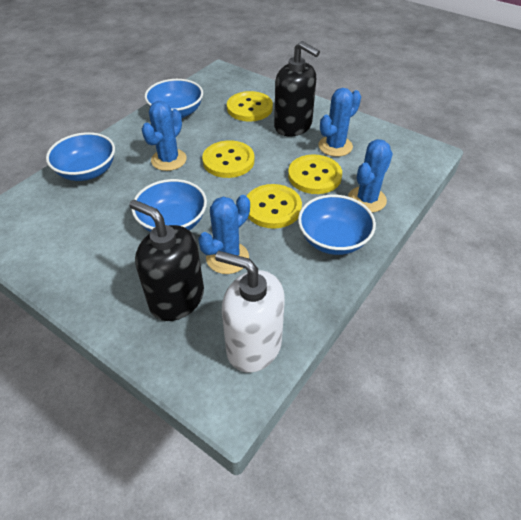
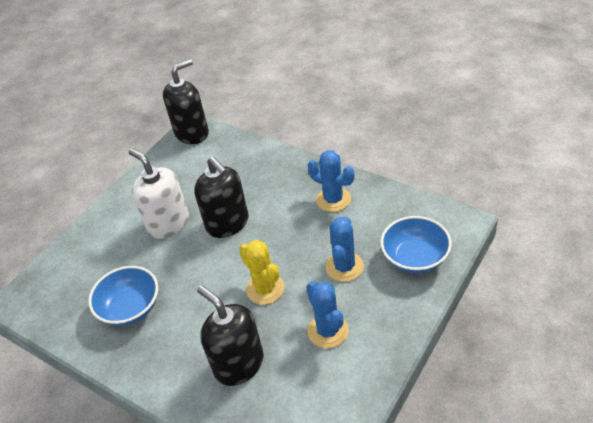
black soap dispenser: [129,200,204,321] [274,41,320,137] = 2 -> [163,59,209,144] [194,156,249,238] [197,286,264,386] = 3
blue bowl: [46,132,115,181] [132,179,207,232] [145,79,203,118] [298,195,376,255] = 4 -> [88,266,158,326] [380,216,452,274] = 2
blue cactus: [142,101,187,171] [198,195,250,274] [318,88,361,157] [348,139,393,213] = 4 -> [306,281,349,348] [308,150,354,212] [326,216,364,282] = 3
yellow button: [202,140,254,178] [227,91,273,122] [247,184,302,229] [288,154,342,194] = 4 -> none = 0
yellow cactus: none = 0 -> [239,240,284,305] = 1

